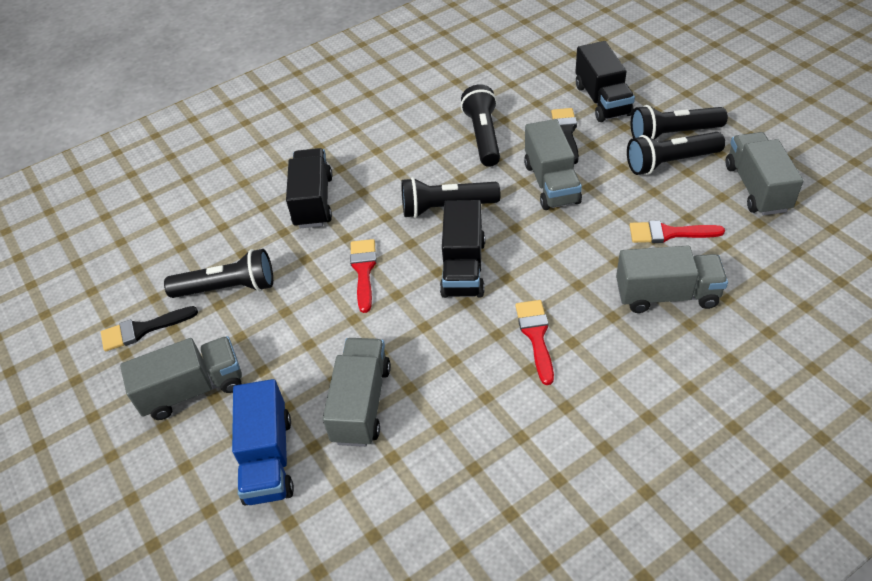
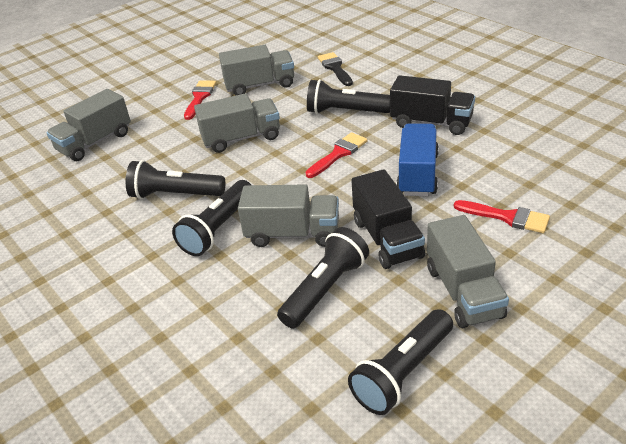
black brush: [101,306,198,352] [551,108,579,164] = 2 -> [318,52,353,86] = 1
black truck: [286,148,333,228] [440,200,485,298] [575,41,635,122] = 3 -> [351,169,425,269] [390,75,475,135] = 2

